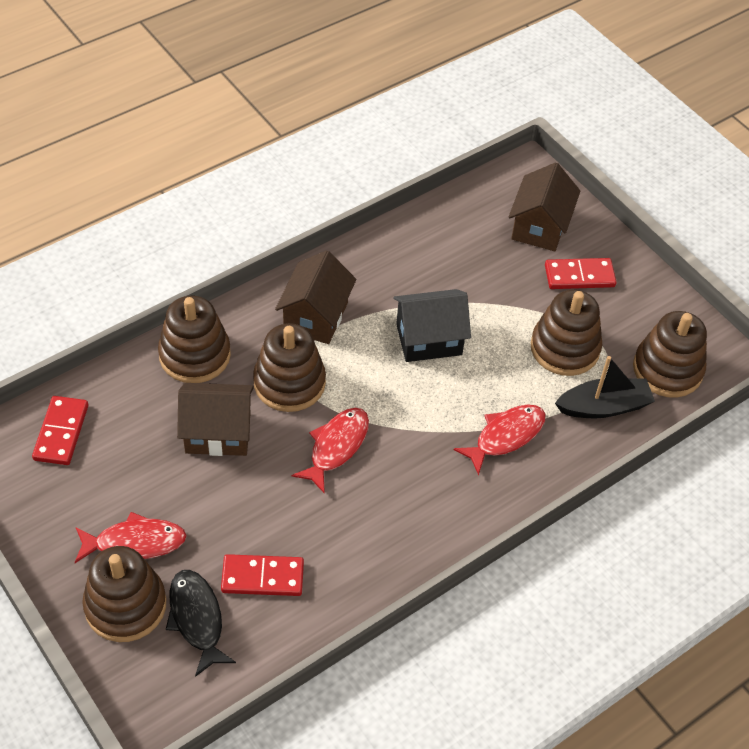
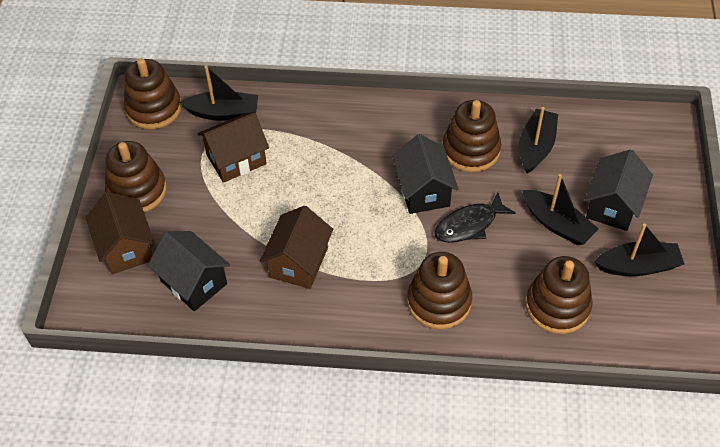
black boat: [555,356,655,418] = 1 -> [180,66,258,121] [519,107,558,173] [522,174,598,245] [594,223,684,276] = 4
black house: [393,289,471,362] = 1 -> [148,231,230,311] [392,134,458,214] [584,149,653,231] = 3
red domino: [32,396,89,465] [221,554,304,596] [545,258,616,289] = 3 -> none = 0
red fish: [75,512,187,563] [292,408,369,494] [454,405,545,475] = 3 -> none = 0

